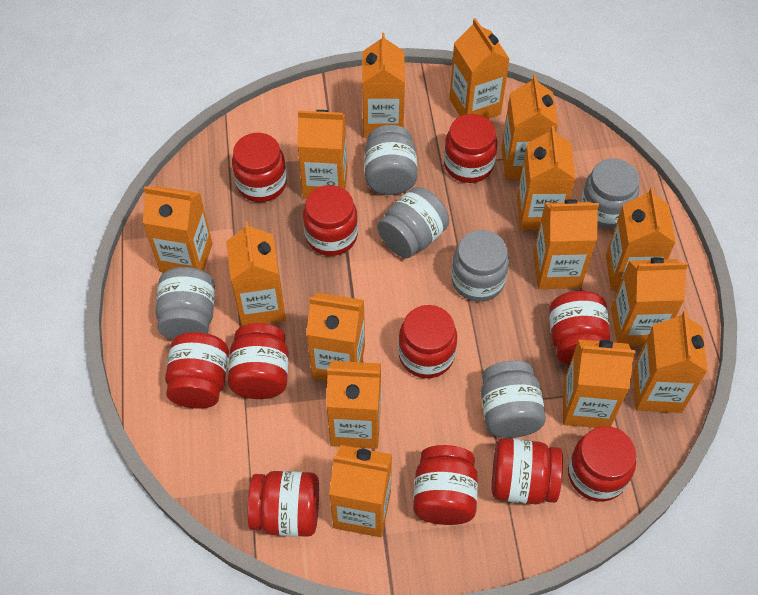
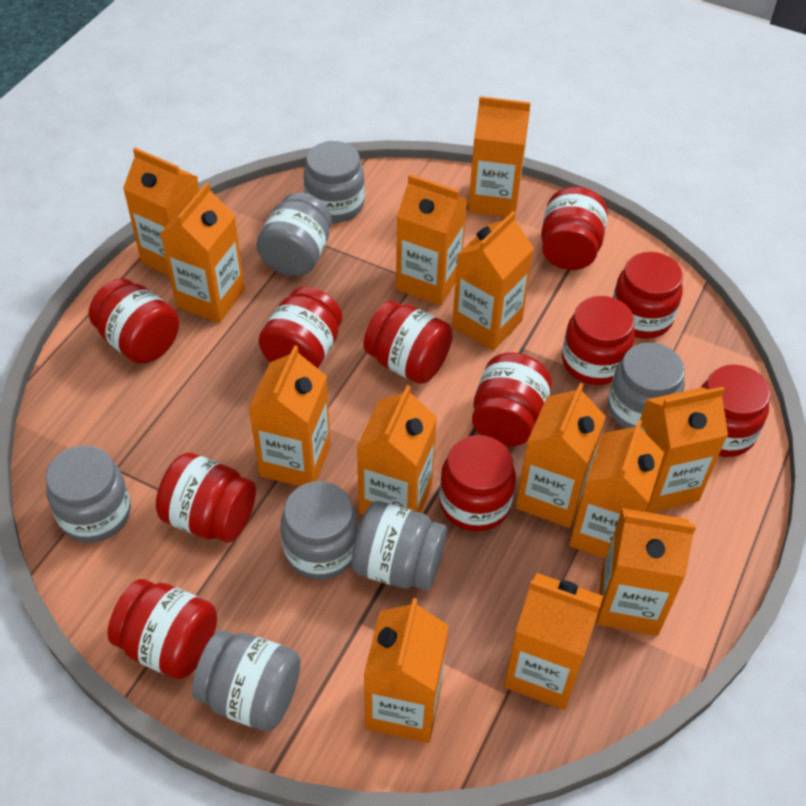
grey jar: [155,267,215,340] [364,125,417,195] [377,187,449,258] [451,230,509,302] [481,360,546,438] [581,159,640,229] = 6 -> [45,445,131,543] [192,630,301,731] [256,193,332,276] [281,481,358,580] [303,141,365,223] [351,501,447,590] [608,343,685,429] = 7
orange carton: [143,186,213,272] [226,221,286,326] [297,110,348,199] [306,293,365,380] [326,361,381,449] [329,445,392,537] [362,33,405,137] [449,18,509,119] [502,75,558,180] [517,126,576,230] [533,199,599,289] [563,339,636,428] [606,187,676,291] [611,257,688,346] [633,311,708,413] = 15 -> [123,148,200,276] [160,182,245,323] [249,345,331,486] [357,385,437,515] [363,598,449,743] [396,174,467,306] [452,211,534,351] [468,96,531,217] [504,573,603,710] [515,383,606,528] [569,420,664,559] [597,508,696,636] [640,387,728,513] = 13

